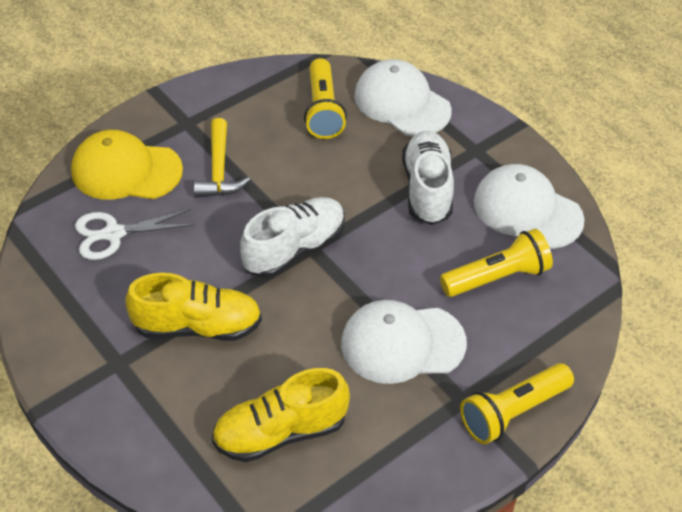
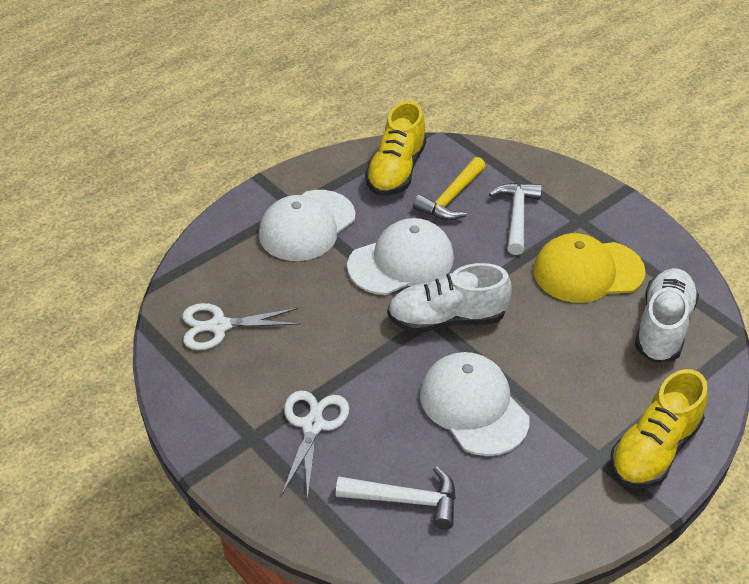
white hammer: none = 0 -> [336,466,456,529] [489,183,542,255] = 2
white scissors: [75,209,195,260] = 1 -> [183,303,300,350] [282,390,350,499] = 2
yellow flashlight: [304,58,347,139] [440,229,553,297] [460,363,574,444] = 3 -> none = 0

